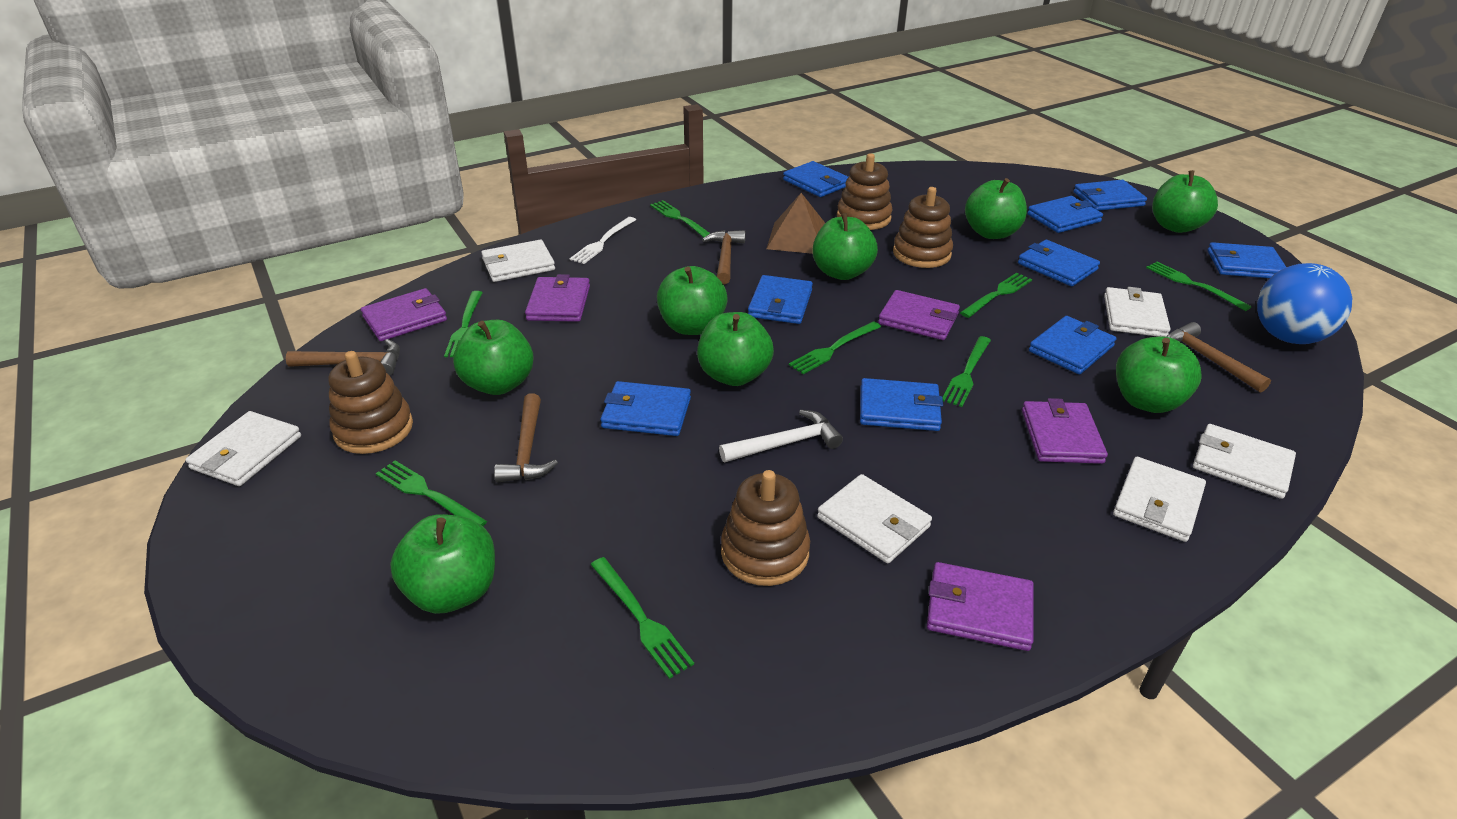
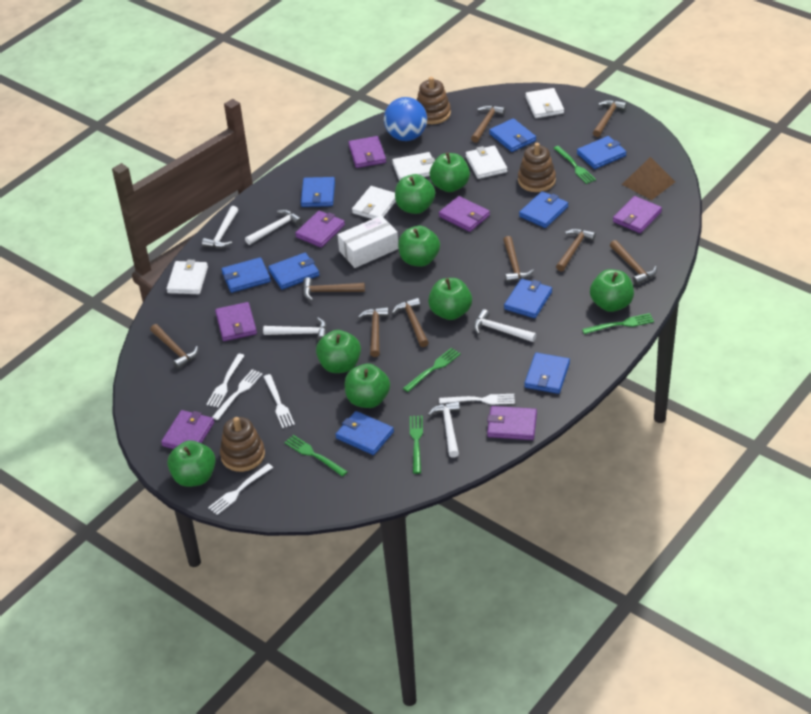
brown hammer: [286,339,400,376] [494,393,558,483] [702,230,745,284] [1166,322,1271,393] = 4 -> [150,324,198,369] [303,277,365,301] [358,307,389,357] [392,298,429,347] [471,105,505,143] [503,236,534,283] [556,229,596,272] [593,100,627,137] [610,240,657,285] = 9
brown stacking toy: [328,351,413,454] [721,470,810,586] [837,153,893,230] [893,187,953,268] = 4 -> [220,417,265,472] [417,77,451,124] [518,143,556,192] = 3
green fork: [376,460,487,526] [444,291,483,357] [591,557,694,679] [650,200,710,237] [789,321,881,374] [942,336,991,407] [960,273,1032,318] [1146,262,1252,311] = 8 -> [284,435,348,477] [403,348,461,392] [410,415,423,474] [554,146,596,184] [582,313,654,334] = 5
purple wallet: [361,288,447,341] [525,274,590,322] [878,290,960,340] [927,562,1034,651] [1022,398,1108,464] = 5 -> [161,410,214,449] [215,302,257,341] [295,211,345,248] [348,136,386,168] [439,196,490,232] [487,406,537,440] [613,196,662,233] = 7
white box: none = 0 -> [338,215,399,268] = 1
white fork: [570,217,636,264] = 1 -> [206,354,245,407] [208,464,273,515] [212,369,262,420] [264,374,295,428] [439,394,515,405] = 5
white hammer: [719,410,843,462] = 1 -> [202,206,238,248] [245,210,302,245] [263,318,327,341] [428,402,460,458] [473,309,536,342] = 5
white wallet: [185,411,301,486] [481,240,555,282] [817,474,932,563] [1104,287,1171,337] [1113,457,1206,542] [1193,424,1296,499] = 6 -> [166,260,208,294] [352,186,396,219] [392,152,435,181] [466,146,507,179] [525,88,564,118] = 5

